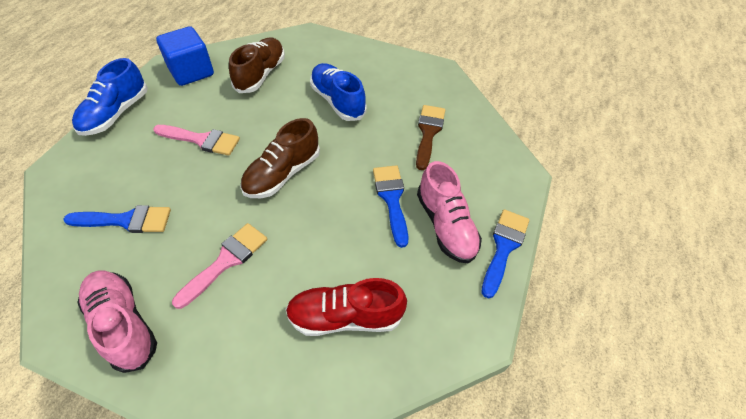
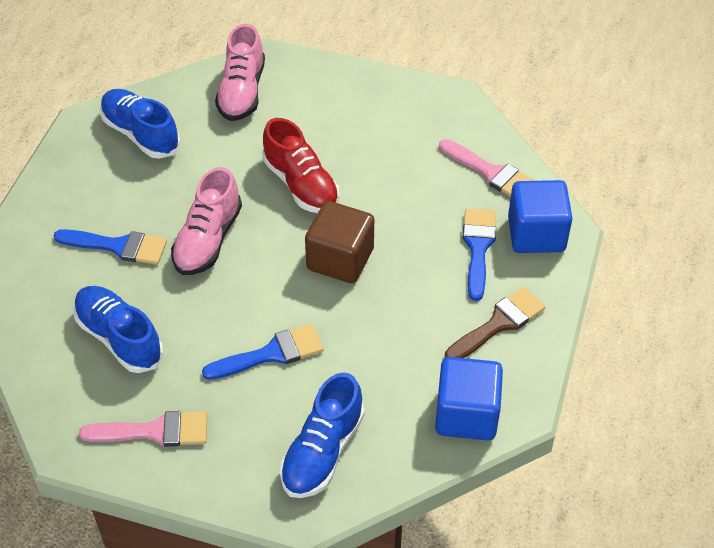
blue cube: [156,26,214,86] = 1 -> [435,357,503,441] [508,180,573,253] = 2
blue shoe: [72,58,148,136] [310,63,367,121] = 2 -> [73,286,164,373] [100,89,180,159] [280,372,365,498] = 3
brown cube: none = 0 -> [305,201,374,284] = 1
brown shoe: [229,37,285,93] [240,118,320,198] = 2 -> none = 0

